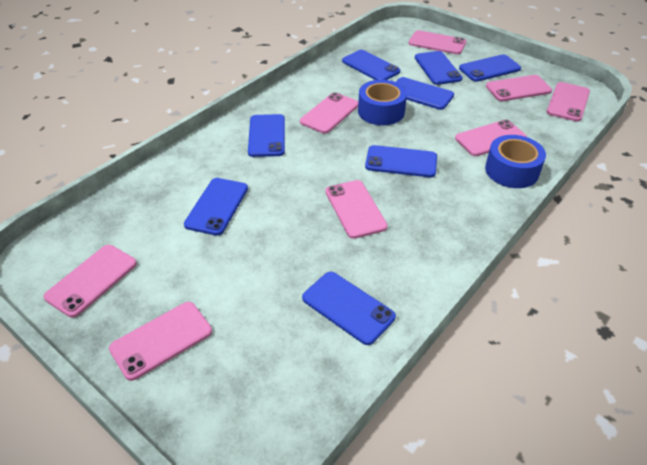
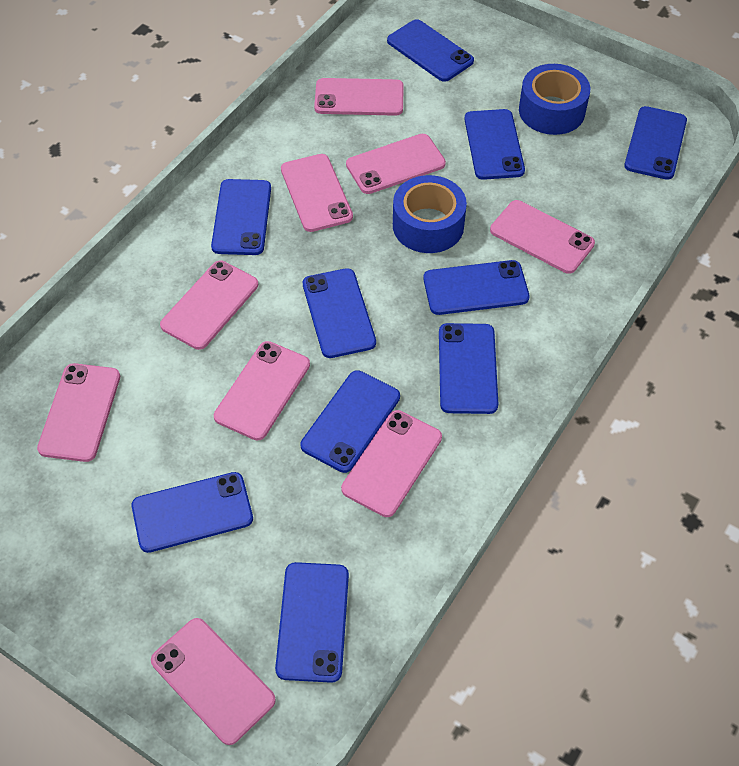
blue phone: [184,178,248,236] [248,114,285,157] [302,272,396,345] [342,50,400,80] [365,145,437,177] [396,77,454,110] [415,51,463,85] [459,54,521,82] = 8 -> [132,472,253,553] [211,179,271,255] [275,562,349,683] [301,370,400,473] [303,268,376,358] [387,19,474,82] [423,260,530,315] [439,323,498,414] [464,109,525,180] [624,106,687,180] = 10
pink phone: [44,245,137,318] [109,302,212,381] [300,92,358,134] [326,180,388,239] [409,30,466,54] [455,120,527,156] [486,75,552,101] [547,82,590,122] = 8 -> [37,363,120,462] [151,618,276,745] [160,261,258,350] [214,341,310,441] [281,154,353,232] [314,78,404,116] [341,410,442,517] [346,134,446,194] [490,200,595,274] = 9

